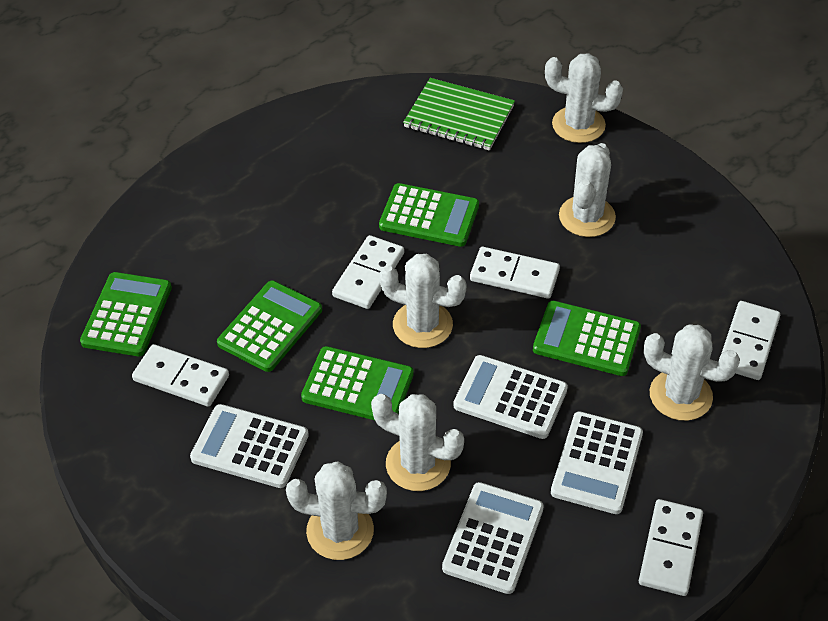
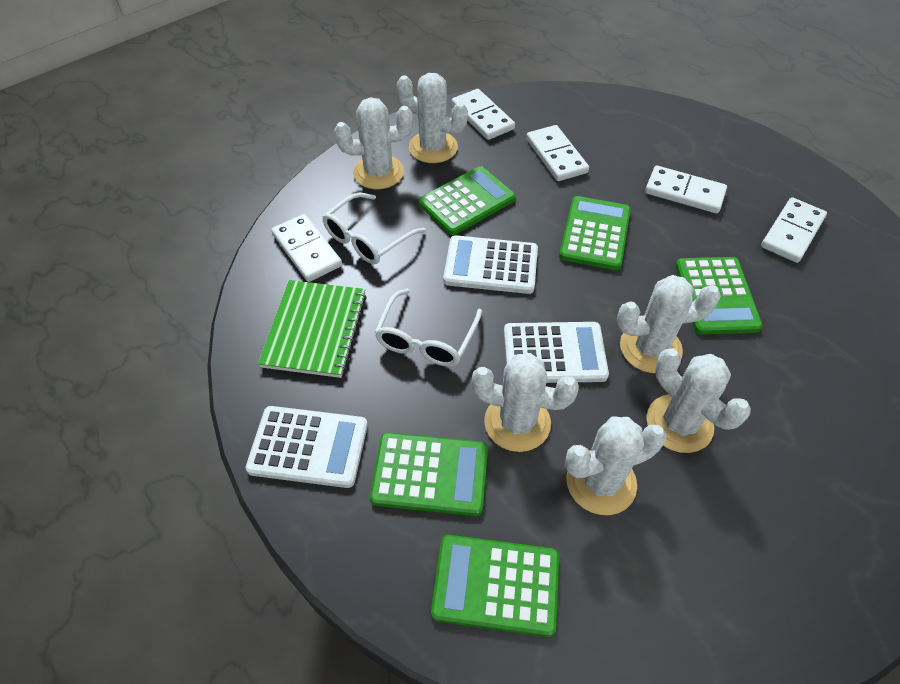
white calculator: [190,404,309,488] [442,482,544,594] [453,355,568,439] [551,411,643,514] = 4 -> [246,406,368,488] [443,235,538,294] [504,322,609,383] = 3
white glasses: none = 0 -> [322,193,426,264] [375,289,482,367] = 2

